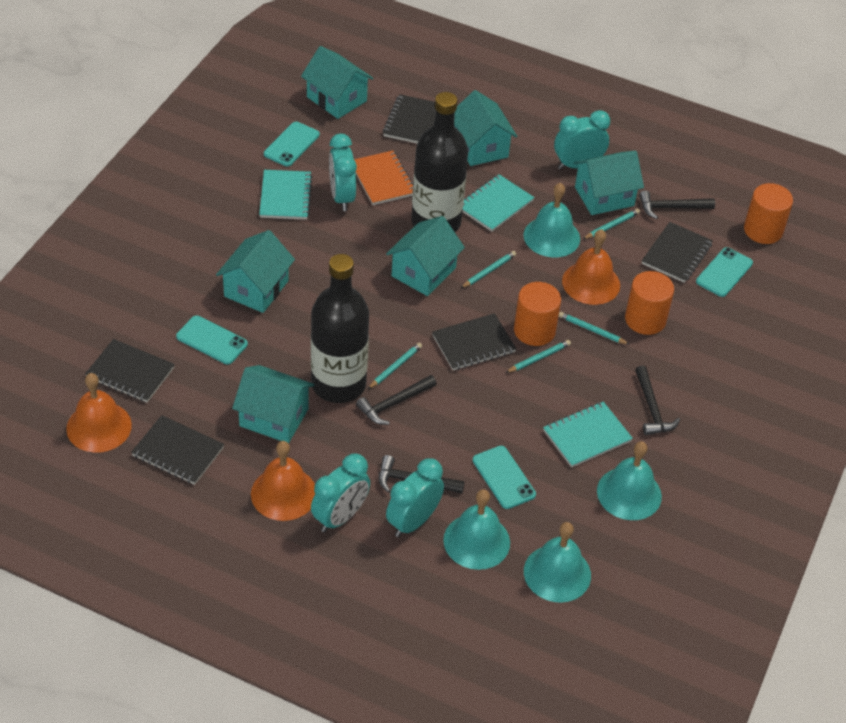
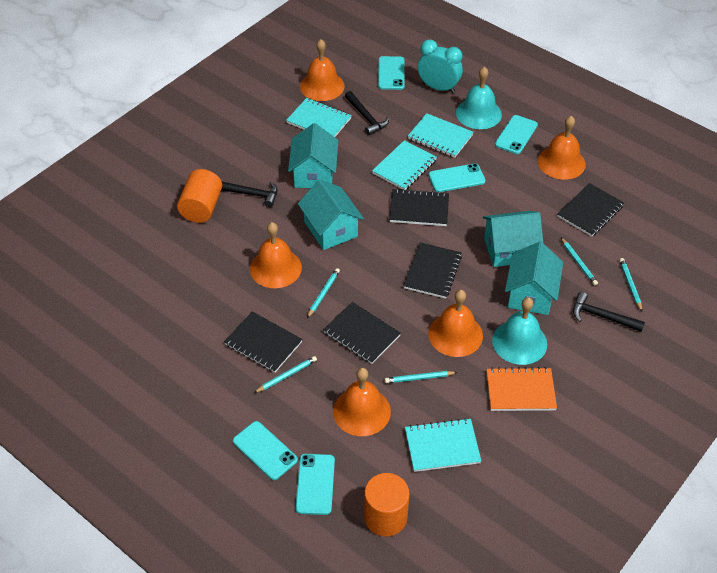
black bottle: [311,254,369,403] [411,92,468,232] = 2 -> none = 0
black hammer: [356,375,437,425] [379,455,465,494] [635,365,680,435] [639,191,715,219] = 4 -> [221,181,278,207] [345,91,389,135] [573,292,645,332] = 3
orange bell: [66,373,132,453] [251,441,315,521] [562,229,620,305] = 3 -> [250,222,302,288] [300,39,345,101] [333,368,391,436] [428,290,483,357] [538,116,586,180] = 5
orange cylinder: [514,282,561,346] [625,271,674,335] [744,183,793,244] = 3 -> [177,169,222,223] [364,473,409,536] = 2
turquoise bell: [443,489,510,570] [523,183,580,257] [524,522,591,603] [597,441,662,520] = 4 -> [456,66,502,129] [492,297,547,365] = 2
turquoise clock: [311,454,370,532] [329,134,357,211] [386,458,444,537] [554,110,610,169] = 4 -> [418,40,463,93] = 1
turquoise house: [216,230,295,313] [232,365,314,443] [301,46,374,119] [386,216,465,296] [454,90,517,166] [573,150,644,215] = 6 -> [288,123,338,188] [298,179,364,250] [483,211,543,267] [505,242,563,315] = 4
turquoise notebook: [259,170,312,220] [462,174,534,232] [543,402,633,468] = 3 -> [286,98,352,137] [372,140,437,190] [405,418,481,472] [408,113,474,158] = 4
turquoise phone: [176,316,248,364] [264,122,320,167] [473,446,536,509] [696,247,753,297] = 4 -> [233,421,298,480] [295,454,335,515] [378,56,405,90] [429,163,486,192] [495,115,538,154] = 5

